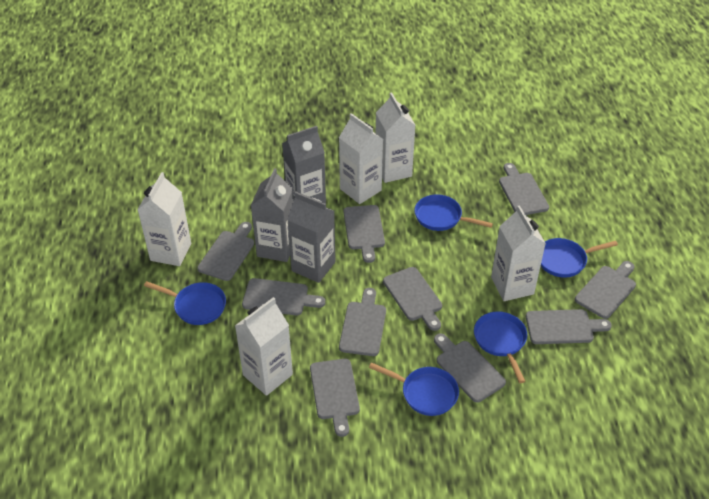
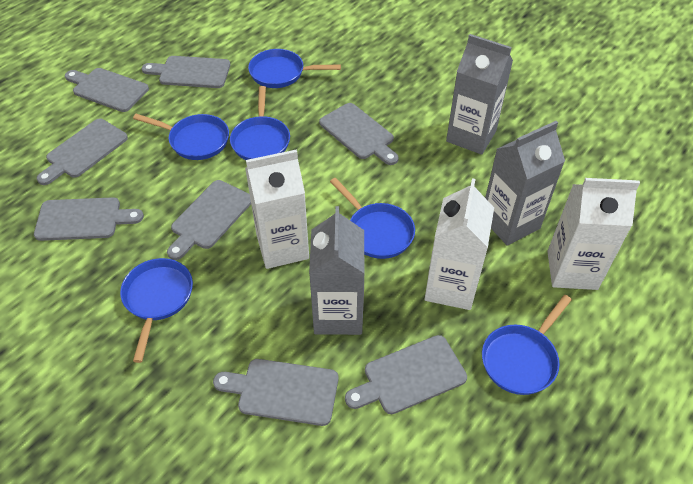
blue pan: [144,281,226,325] [369,362,459,416] [414,194,493,231] [474,311,527,383] [541,238,618,278] = 5 -> [120,258,193,363] [133,114,229,160] [230,86,290,160] [248,49,341,88] [330,178,415,259] [482,295,572,395] = 6
grey cutting board: [197,222,254,281] [242,278,325,315] [310,359,360,437] [339,288,386,356] [343,205,385,263] [383,267,442,331] [434,334,506,403] [499,163,549,215] [526,309,612,344] [575,261,636,319] = 10 -> [34,197,144,241] [37,119,128,185] [65,68,149,112] [142,56,230,88] [167,180,251,260] [213,359,338,426] [319,103,399,165] [345,335,467,414] = 8
white carton: [137,172,191,266] [235,297,293,396] [339,113,383,204] [376,92,415,183] [491,205,546,301] = 5 -> [245,149,309,269] [425,178,494,310] [547,178,640,290] = 3

